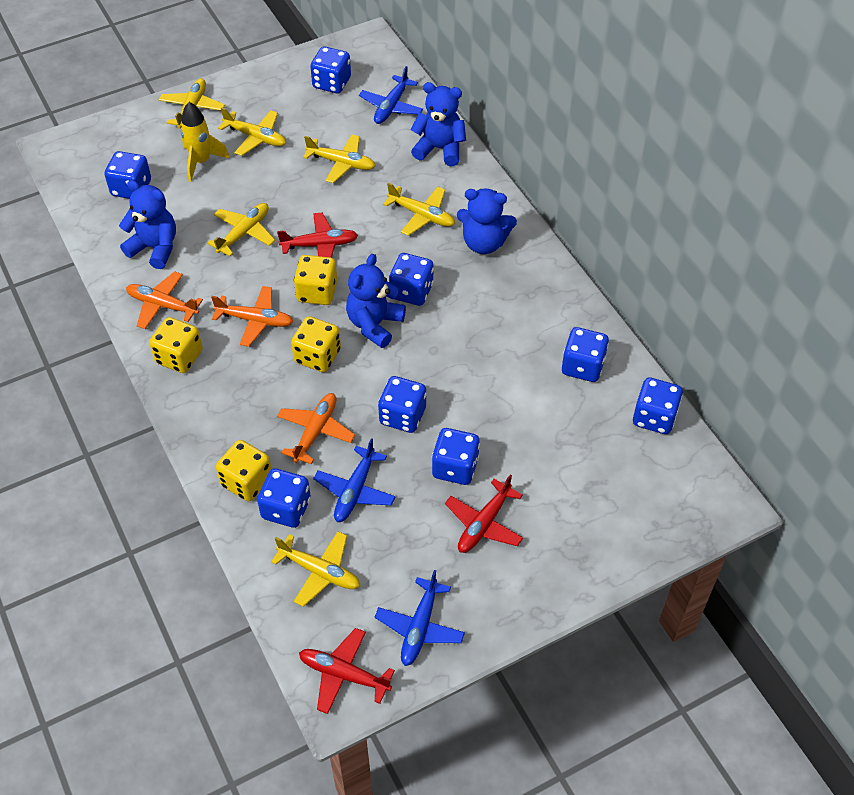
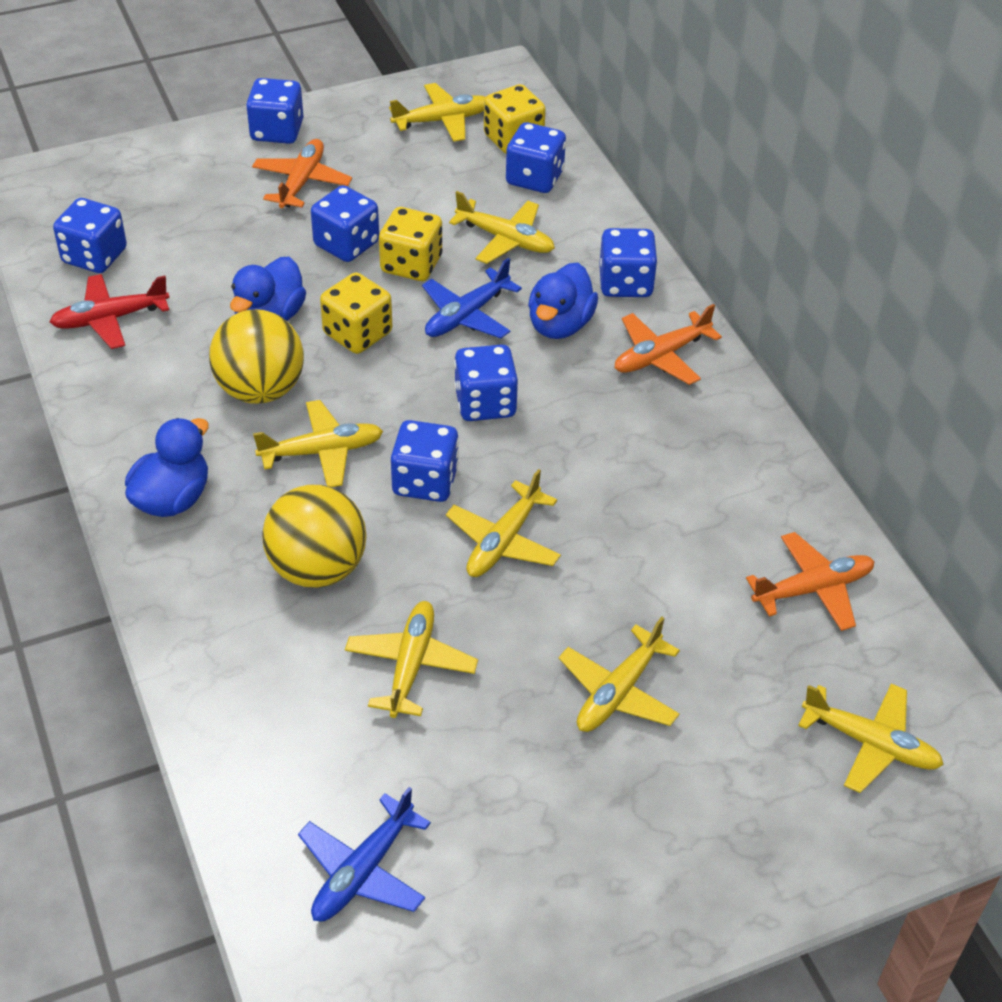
blue dice: [104,151,151,199] [257,468,311,528] [310,47,351,93] [378,376,426,433] [389,253,434,306] [432,428,480,485] [562,327,609,382] [633,377,683,434] = 8 -> [53,198,127,273] [246,78,303,144] [311,185,379,262] [391,420,459,502] [454,344,518,421] [506,122,566,193] [599,228,658,297] = 7
blue duck: none = 0 -> [125,418,209,517] [230,257,306,321] [528,263,598,339] = 3
blue plane: [313,438,396,522] [359,66,423,124] [375,570,465,666] = 3 -> [298,787,431,921] [422,258,522,338] = 2
blue teddy bear: [119,180,176,269] [346,254,406,348] [410,82,466,166] [457,189,517,254] = 4 -> none = 0
red plane: [277,213,358,258] [299,628,395,714] [445,474,523,553] = 3 -> [50,274,170,349] = 1
yellow ball: none = 0 -> [209,309,304,404] [262,485,367,588] = 2
yellow dice: [149,317,203,373] [216,440,271,501] [291,316,341,372] [294,255,337,305] = 4 -> [320,272,392,354] [379,207,442,281] [484,84,546,154] = 3
yellow plane: [159,78,225,129] [207,203,275,256] [218,107,286,156] [271,531,360,607] [303,134,376,183] [383,183,455,236] = 6 -> [253,400,383,487] [345,601,478,718] [389,83,485,142] [446,469,561,577] [449,191,555,264] [559,617,680,732] [798,684,944,793] = 7
yellow rocket: [180,102,230,182] = 1 -> none = 0

